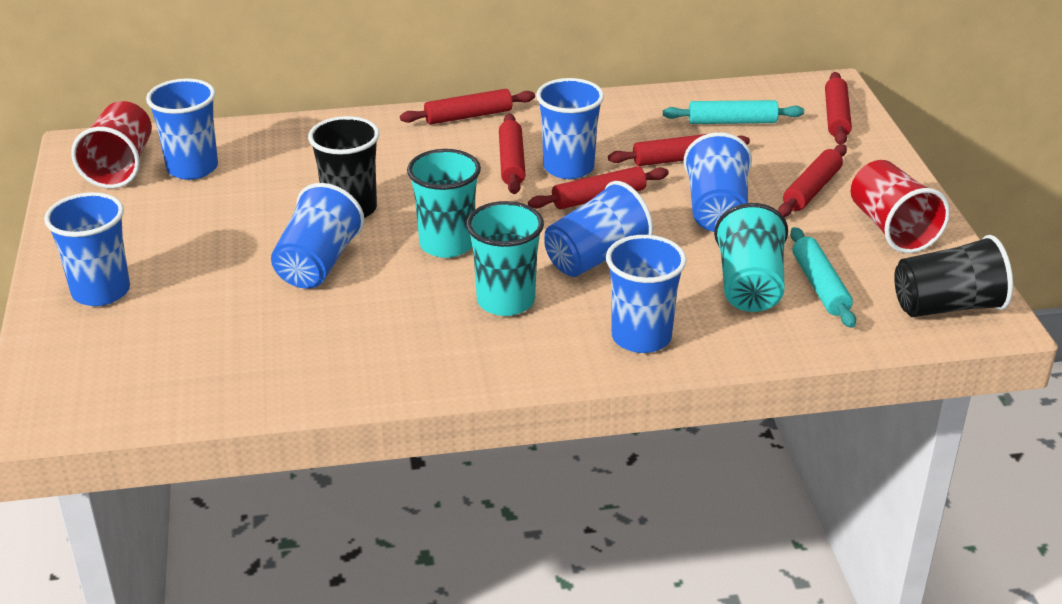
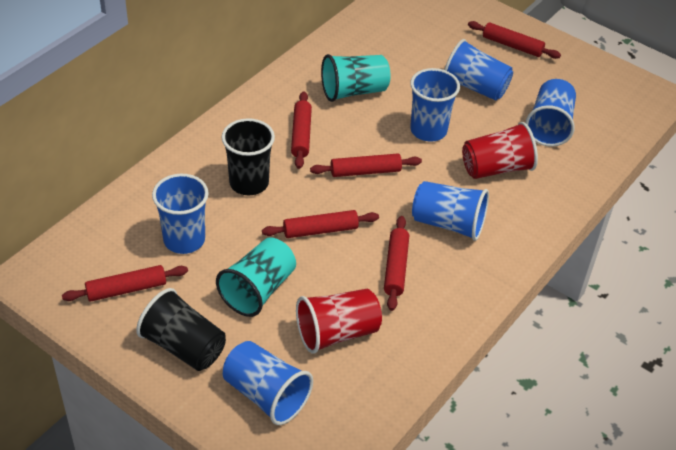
blue cup: [44,192,130,306] [146,78,218,180] [271,183,364,289] [536,78,604,179] [544,181,653,277] [606,235,687,353] [683,132,752,232] = 7 -> [152,174,209,254] [223,341,313,425] [410,68,460,142] [412,181,489,241] [444,39,513,100] [525,79,576,147] = 6
turquoise cup: [407,149,481,258] [466,201,544,316] [714,203,788,312] = 3 -> [216,237,296,317] [321,54,391,102] = 2
turquoise rolling pin: [663,100,804,124] [790,227,856,328] = 2 -> none = 0

